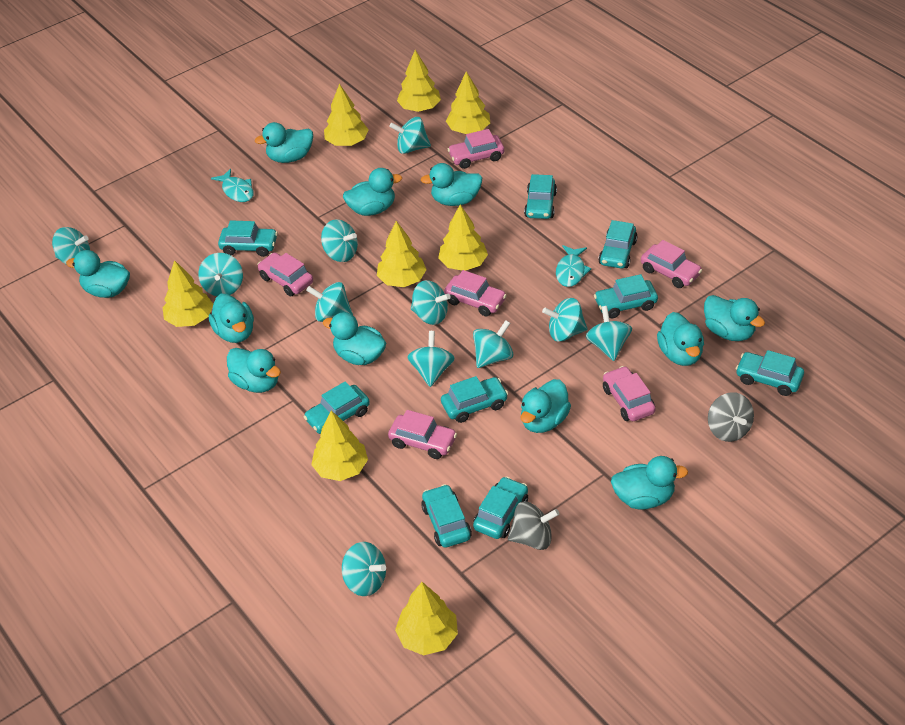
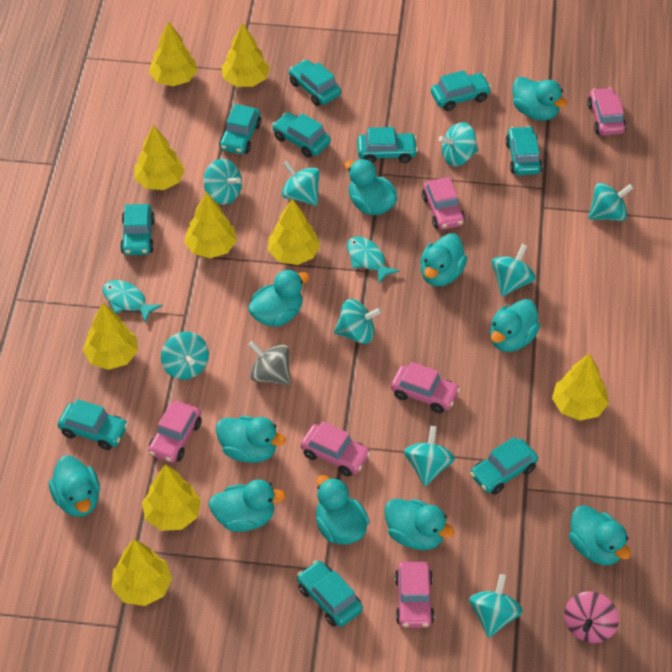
grey spinning top: [508,501,559,550] [708,392,754,442] = 2 -> [248,341,291,385] = 1
pink spinning top: none = 0 -> [564,591,619,643] = 1
turquoise car: [218,220,278,257] [304,381,370,434] [421,484,472,548] [441,376,508,423] [473,476,528,539] [524,174,557,219] [594,274,658,318] [599,220,638,268] [736,350,804,396] = 9 -> [58,399,128,450] [120,204,155,255] [219,104,262,154] [272,112,331,158] [289,60,341,106] [297,560,363,627] [357,127,418,164] [431,70,492,111] [470,437,538,495] [505,126,543,175] = 10
turquoise spinning top: [52,227,90,264] [198,253,243,296] [306,282,353,322] [321,219,358,262] [342,542,386,596] [389,117,431,154] [407,331,455,387] [411,280,451,325] [473,320,513,368] [542,298,587,342] [586,306,632,361] = 11 -> [161,332,209,380] [204,159,242,205] [282,160,320,206] [334,299,382,344] [404,426,455,486] [439,122,478,166] [469,574,523,638] [492,244,536,297] [588,183,634,221] = 9
yellow tree: [163,260,213,327] [311,410,368,481] [324,84,369,146] [377,221,427,287] [395,582,458,655] [397,50,441,112] [438,205,488,271] [446,71,490,134] = 8 -> [83,303,138,370] [111,539,172,606] [134,125,185,190] [142,464,201,531] [149,21,198,86] [184,192,237,258] [221,23,270,87] [268,199,320,265] [552,354,609,421] = 9

